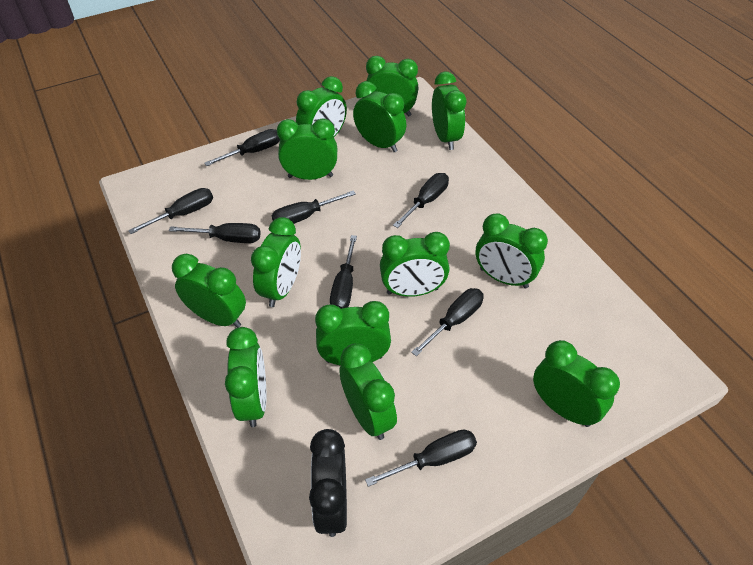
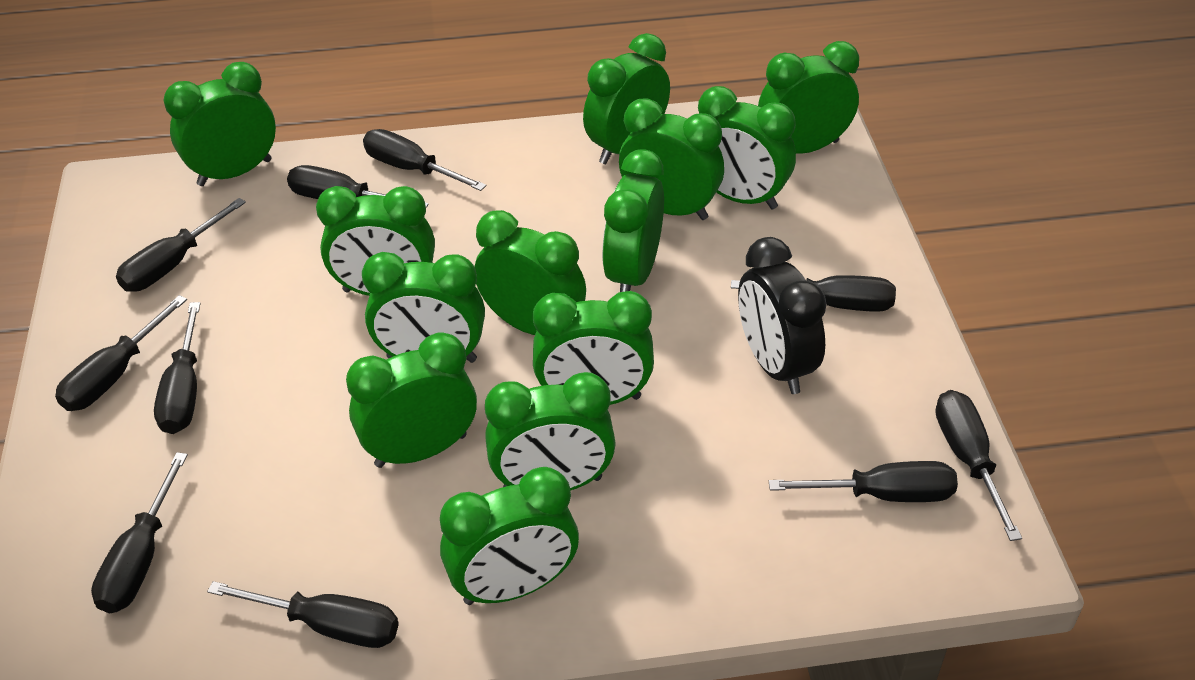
black screwdriver: [128,188,213,234] [169,223,261,243] [204,129,280,166] [272,190,356,224] [330,235,357,309] [365,429,477,487] [393,173,449,228] [411,288,484,356] = 8 -> [55,295,187,411] [91,452,188,613] [116,198,246,292] [154,302,201,434] [207,581,399,648] [287,165,429,208] [363,129,487,191] [731,275,896,312] [769,461,958,502] [936,390,1022,541] = 10

